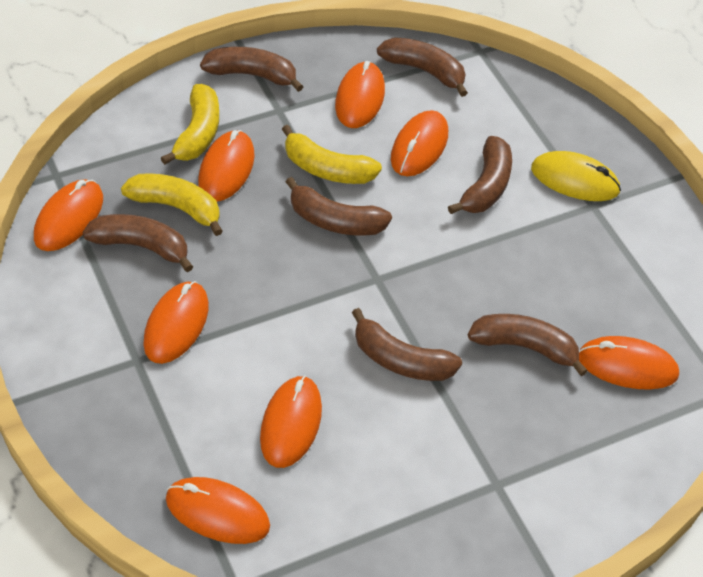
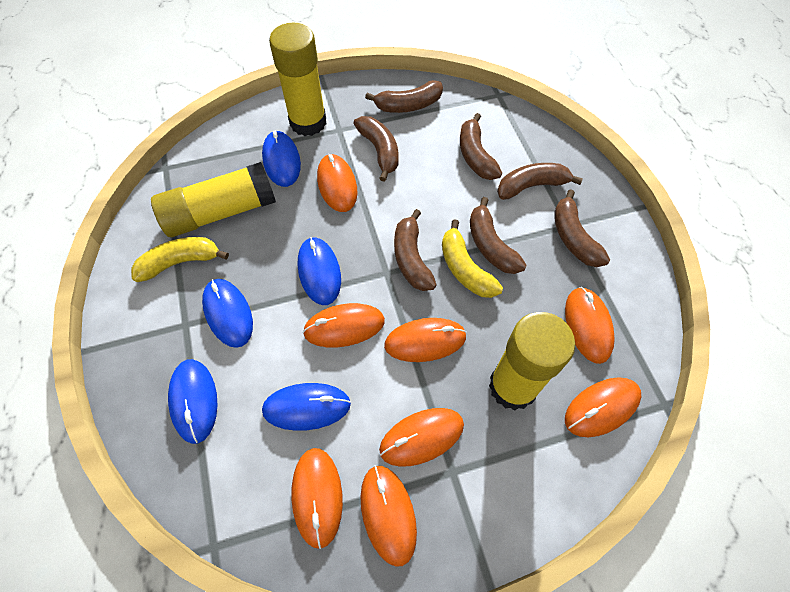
blue mouse: none = 0 -> [168,359,218,444] [202,279,253,348] [262,131,301,187] [262,383,351,431] [298,237,341,305] = 5
yellow banana: [121,173,223,236] [161,84,219,165] [282,125,382,184] = 3 -> [131,237,229,282] [442,219,503,298] = 2
yellow glue stick: none = 0 -> [151,162,276,237] [269,23,326,136] [489,312,575,411] = 3
yellow mouse: [531,151,621,201] = 1 -> none = 0

